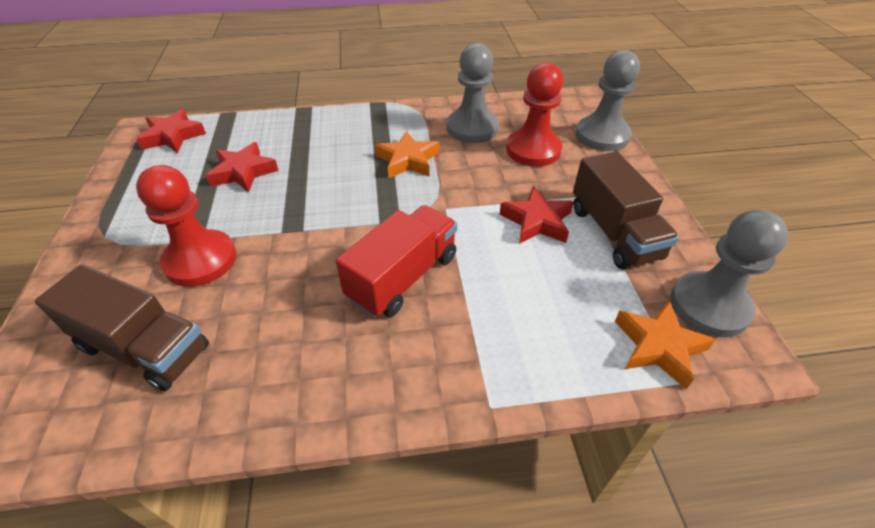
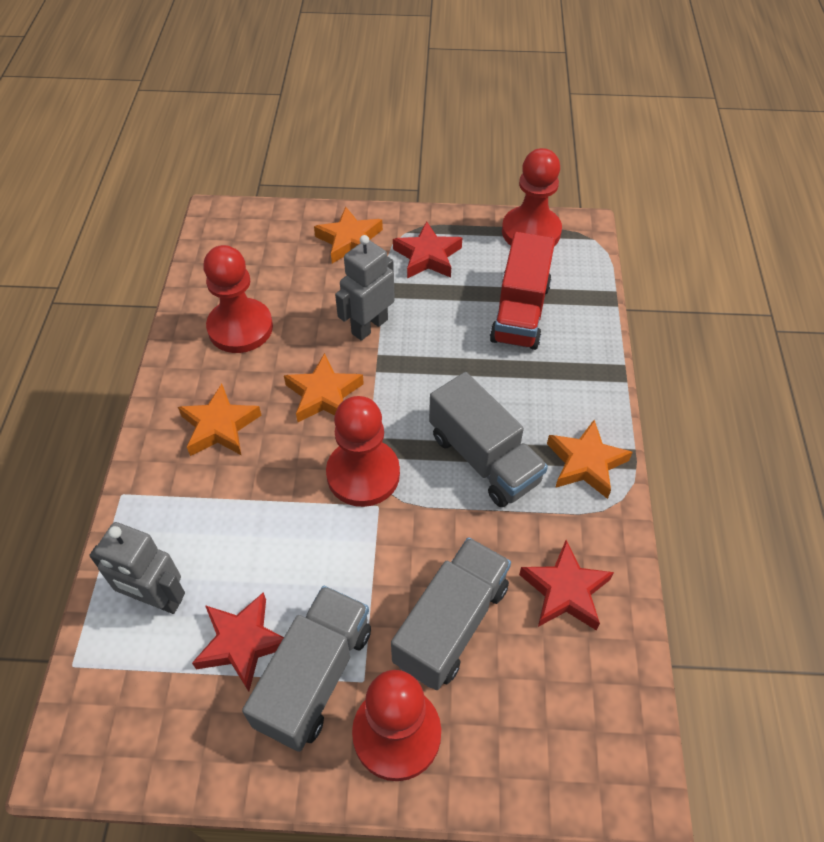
brown truck: [35,264,209,391] [573,151,679,270] = 2 -> none = 0
grey pawn: [447,43,499,143] [576,50,640,151] [671,209,789,337] = 3 -> none = 0
grey robot: none = 0 -> [89,522,185,614] [335,235,395,341] = 2
grey truck: none = 0 -> [242,586,371,752] [391,537,511,690] [429,372,548,507] = 3
orange star: [375,131,439,178] [615,301,716,389] = 2 -> [178,384,262,456] [284,353,364,422] [314,207,383,263] [547,420,633,499] = 4
red pawn: [136,165,236,287] [506,63,563,167] = 2 -> [203,245,273,353] [326,396,400,507] [352,670,441,781] [502,148,562,246] = 4

